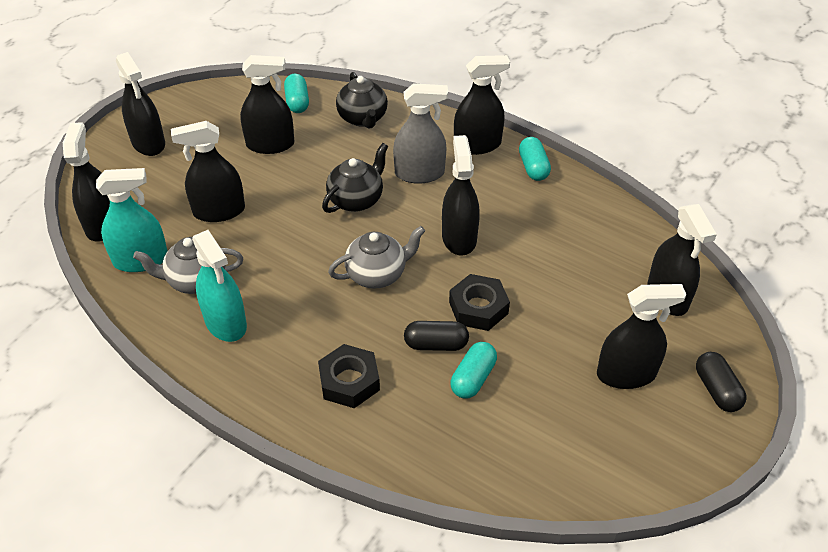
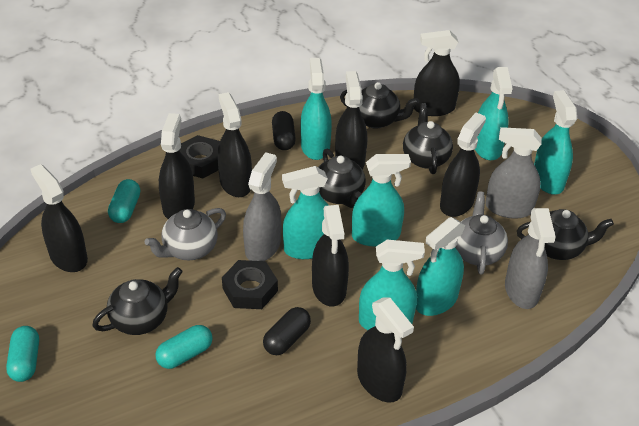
black teapot: [322,143,388,213] [336,72,388,129] = 2 -> [92,267,183,335] [318,149,366,208] [340,82,419,129] [403,103,453,174] [517,209,614,260] = 5
grey spray bottle: [393,83,448,184] = 1 -> [243,152,281,261] [485,127,542,219] [505,208,556,309] = 3
turquoise spray bottle: [96,168,167,272] [192,230,247,342] = 2 -> [282,166,329,259] [301,58,332,160] [352,154,411,246] [359,240,425,330] [416,217,466,316] [475,67,513,160] [534,90,577,194] = 7

